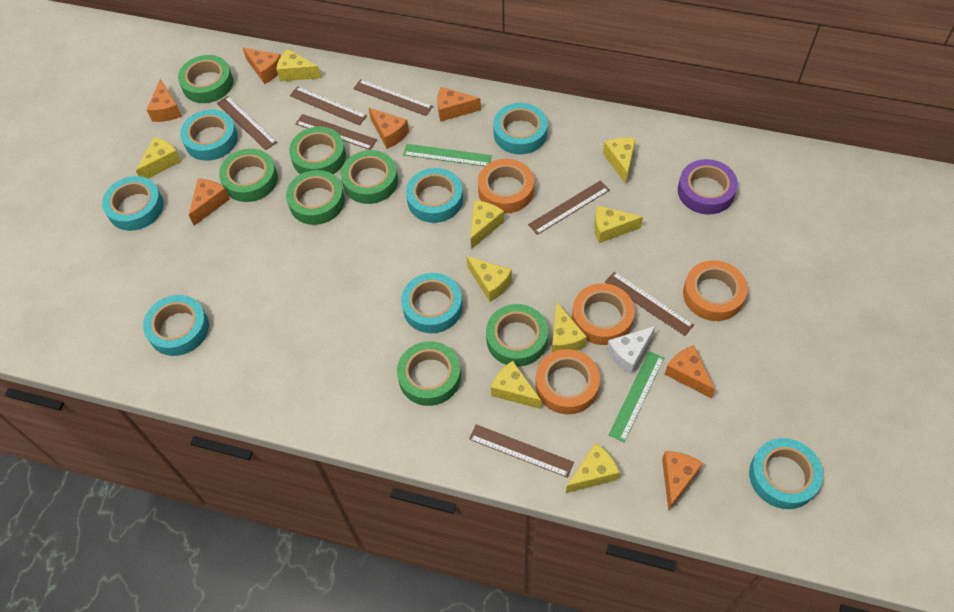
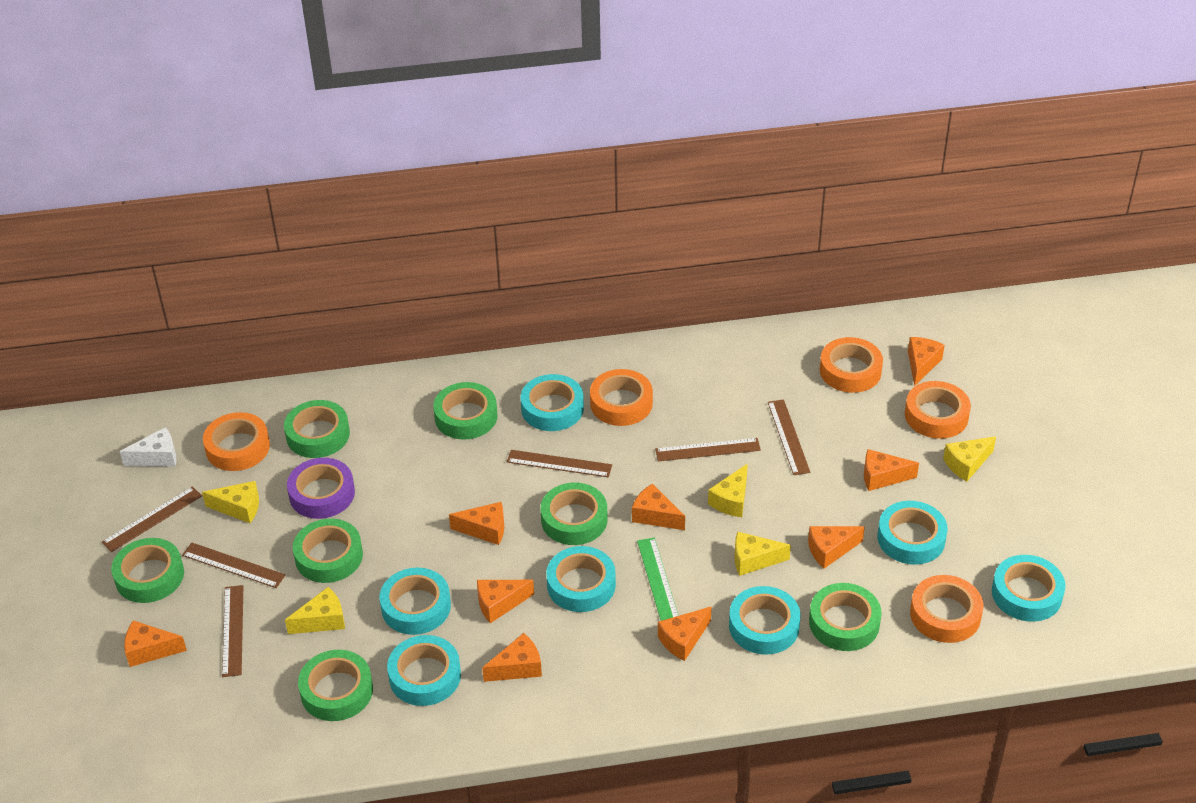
brown ruler: [217,96,277,150] [290,86,367,125] [295,114,377,150] [353,79,433,116] [469,424,574,478] [528,181,610,235] [605,272,694,336] = 7 -> [102,486,202,552] [182,543,286,588] [222,585,243,677] [507,450,612,477] [655,438,761,461] [768,399,810,475] = 6
green ruler: [403,144,492,166] [609,351,664,442] = 2 -> [637,538,679,621] = 1
orange cheese: [147,79,182,122] [189,178,230,226] [242,47,281,84] [369,108,409,149] [437,87,481,122] [662,451,703,511] [664,345,715,398] = 7 -> [124,620,187,667] [449,502,504,545] [477,580,534,623] [482,633,542,682] [632,484,685,530] [658,606,712,661] [808,526,865,568] [864,449,919,491] [908,337,945,386] = 9
orange tape: [478,159,534,213] [536,349,600,414] [572,283,635,345] [683,260,748,321] = 4 -> [203,412,270,471] [590,369,653,426] [820,337,883,393] [905,381,971,439] [910,575,983,643] = 5
yellow cheese: [136,137,182,179] [276,49,321,81] [466,256,512,302] [470,200,504,249] [491,361,541,409] [552,302,587,352] [566,443,620,493] [594,205,643,243] [603,138,636,184] = 9 -> [202,481,259,523] [285,587,345,634] [708,464,748,517] [734,531,791,576] [943,436,996,482] = 5

